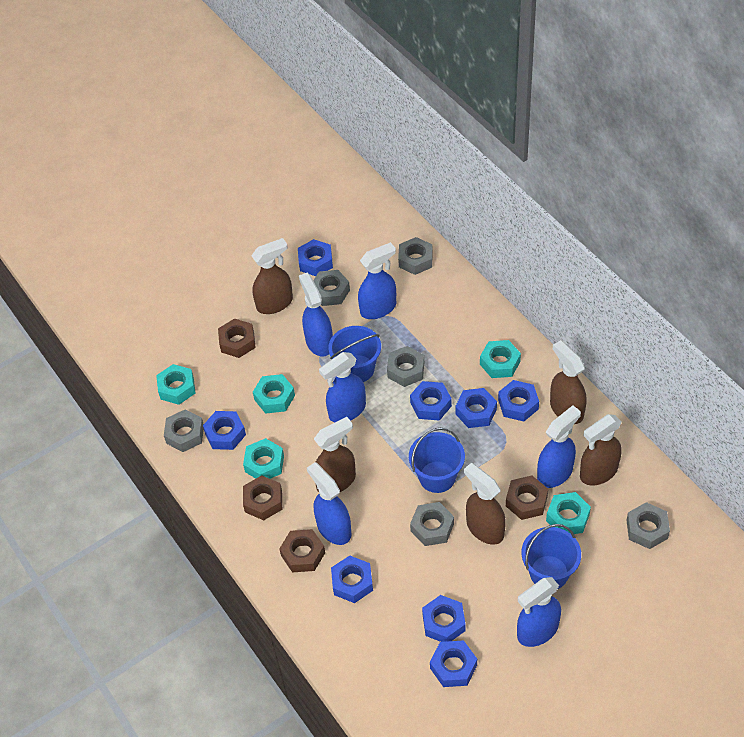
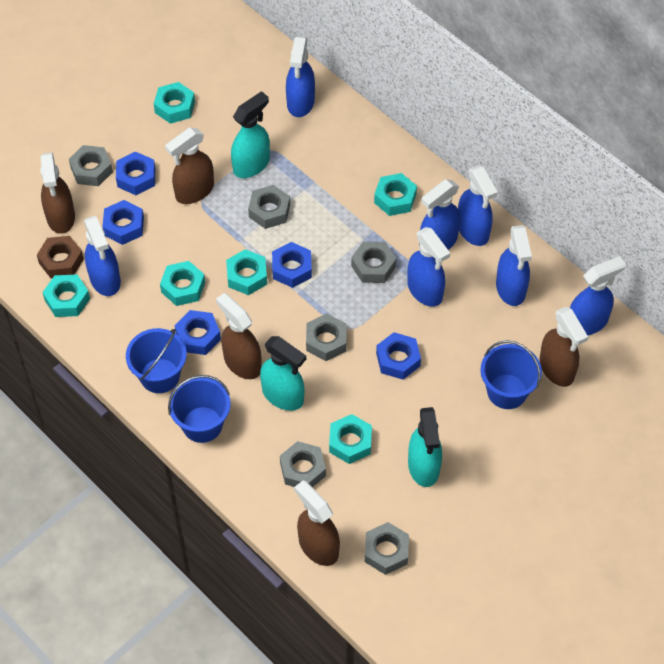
blue nut: [203,411,246,450] [298,239,333,276] [331,555,373,603] [410,381,452,421] [422,595,466,642] [430,640,477,687] [455,388,497,428] [498,380,539,422] = 8 -> [102,200,144,245] [116,151,155,195] [175,310,221,355] [272,242,312,288] [376,332,421,380] = 5
blue spray bottle: [299,273,333,357] [307,462,352,545] [319,352,366,423] [358,242,396,319] [517,577,561,647] [537,405,581,488] = 6 -> [84,216,121,296] [286,36,315,117] [407,227,450,307] [420,179,460,250] [458,165,498,246] [496,225,532,306] [570,256,626,335] = 7
brown nut: [218,318,256,358] [243,475,282,520] [279,529,325,572] [506,475,548,520] = 4 -> [37,236,84,279] = 1
turquoise nut: [156,364,196,405] [243,438,284,479] [253,374,295,414] [480,340,521,378] [546,492,591,534] = 5 -> [42,274,90,317] [154,82,195,124] [160,261,205,306] [226,249,267,295] [329,414,372,464] [374,173,417,216] = 6
turquoise spray bottle: none = 0 -> [231,91,270,178] [260,336,306,411] [408,407,442,487] = 3

